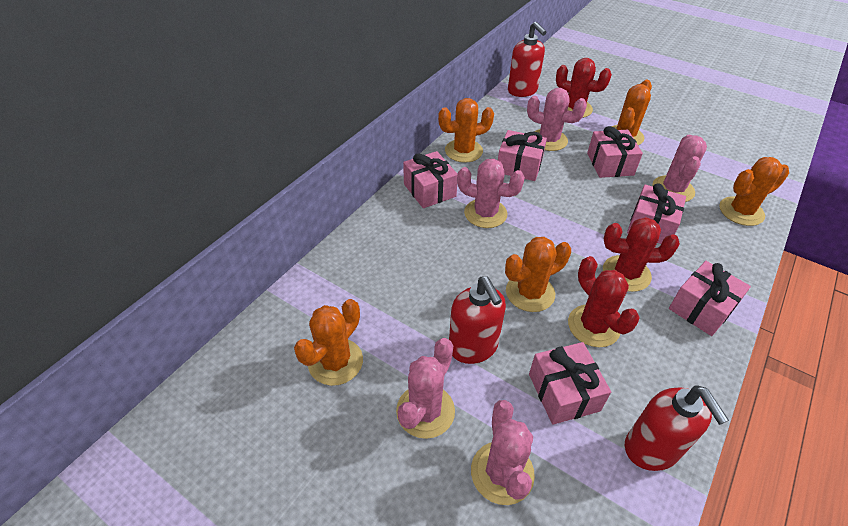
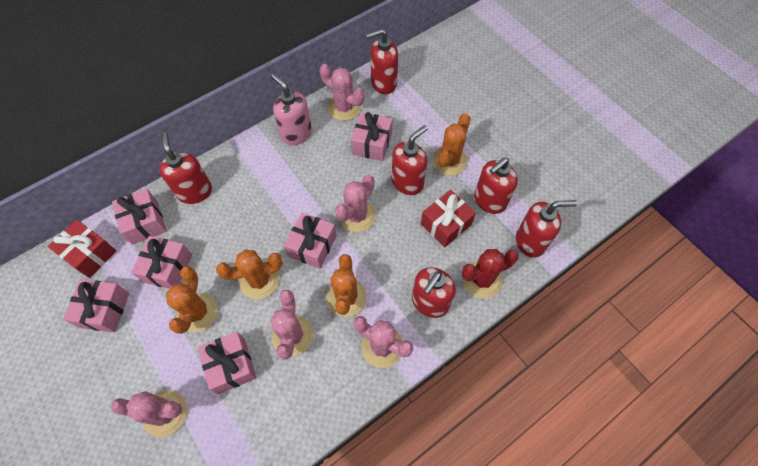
orange cactus: [294,299,363,386] [438,98,494,163] [505,237,571,312] [611,80,652,145] [719,157,789,226] = 5 -> [166,266,218,334] [216,250,283,299] [326,254,367,317] [432,113,471,176] = 4
pink soap dispenser: none = 0 -> [271,74,312,145] = 1
red cactus: [556,58,612,118] [568,256,640,347] [603,217,680,292] = 3 -> [462,249,519,298] = 1
red gift: none = 0 -> [48,219,116,278] [421,190,476,247] = 2
red soap dispenser: [449,277,506,364] [508,22,546,97] [625,385,729,471] = 3 -> [159,132,212,204] [366,29,398,94] [392,125,428,195] [412,267,456,318] [474,157,518,214] [516,200,577,258] = 6

